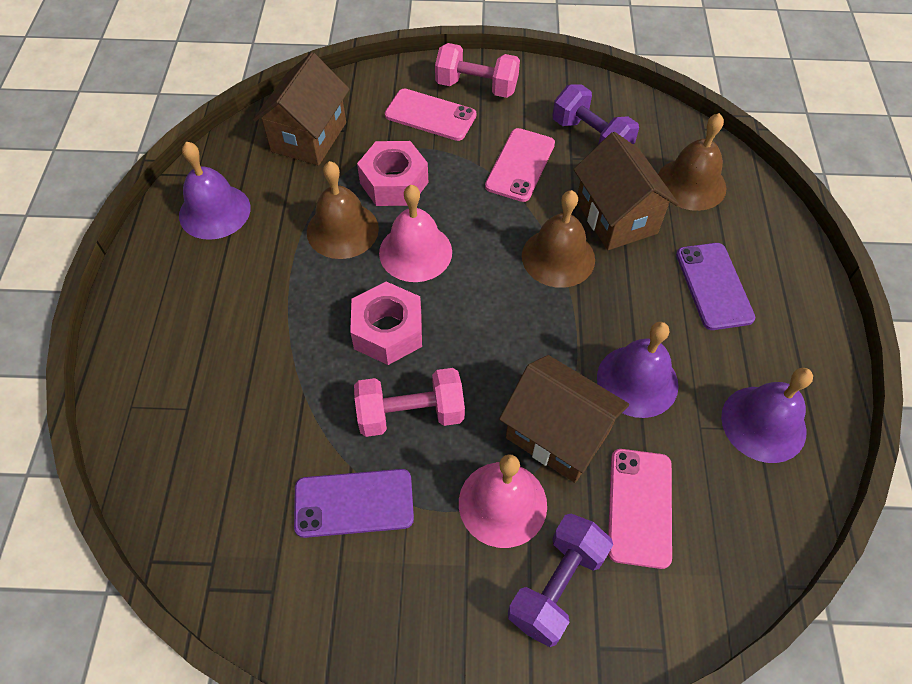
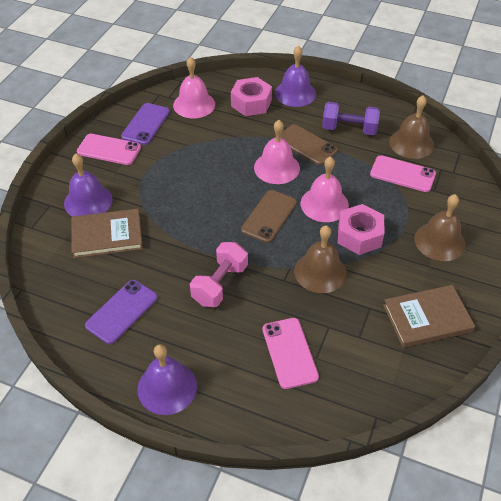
brown book: none = 0 -> [71,209,143,258] [383,285,475,348] = 2
brown house: [253,52,350,166] [499,355,629,483] [573,132,679,250] = 3 -> none = 0
brown phone: none = 0 -> [241,190,297,243] [281,124,338,165] = 2
pink bell: [379,185,452,282] [459,454,547,548] = 2 -> [173,57,215,119] [254,120,300,184] [301,156,349,222] = 3
pink dumbbell: [354,368,465,437] [435,43,520,98] = 2 -> [190,242,248,307] = 1
purple dumbbell: [508,514,613,647] [552,85,639,145] = 2 -> [322,102,380,135] = 1

